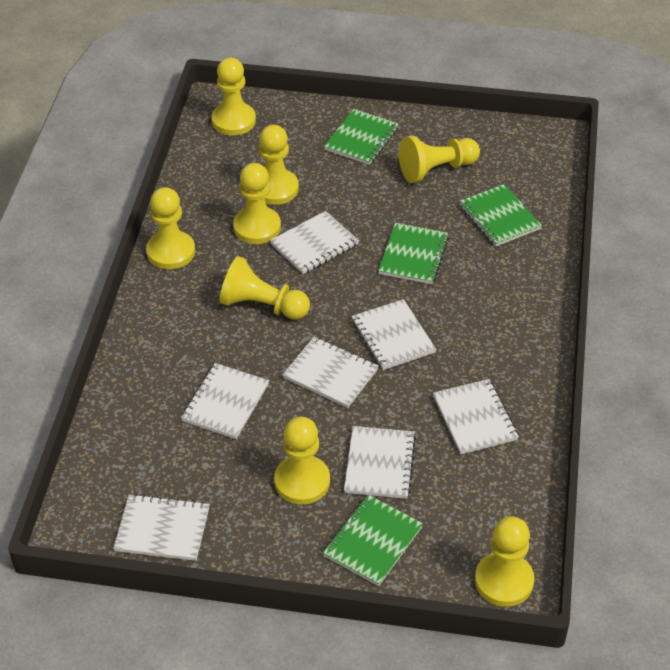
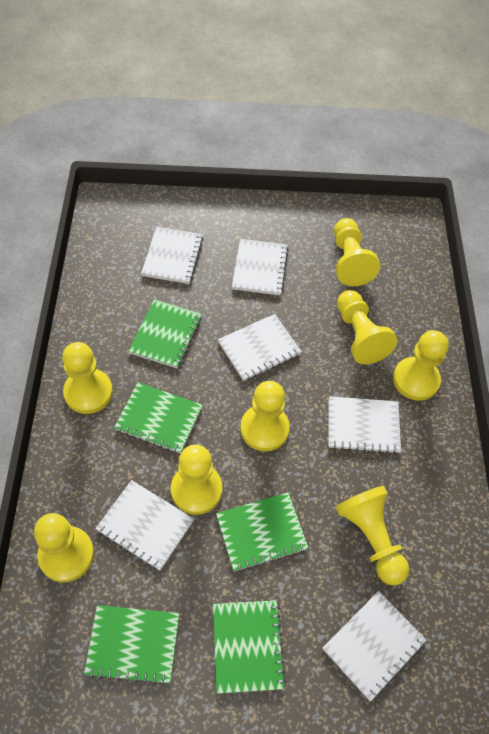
green notebook: [323,495,423,586] [324,109,399,165] [378,223,449,284] [459,184,542,246] = 4 -> [84,605,179,685] [114,382,203,454] [128,299,202,368] [213,600,286,694] [216,493,308,572] = 5
white notebook: [113,494,210,561] [181,363,269,439] [270,211,359,274] [282,337,379,408] [344,426,416,499] [352,299,436,370] [433,379,519,454] = 7 -> [95,480,194,571] [141,227,204,284] [218,314,302,381] [232,239,289,295] [323,591,427,701] [329,396,401,454] = 6

